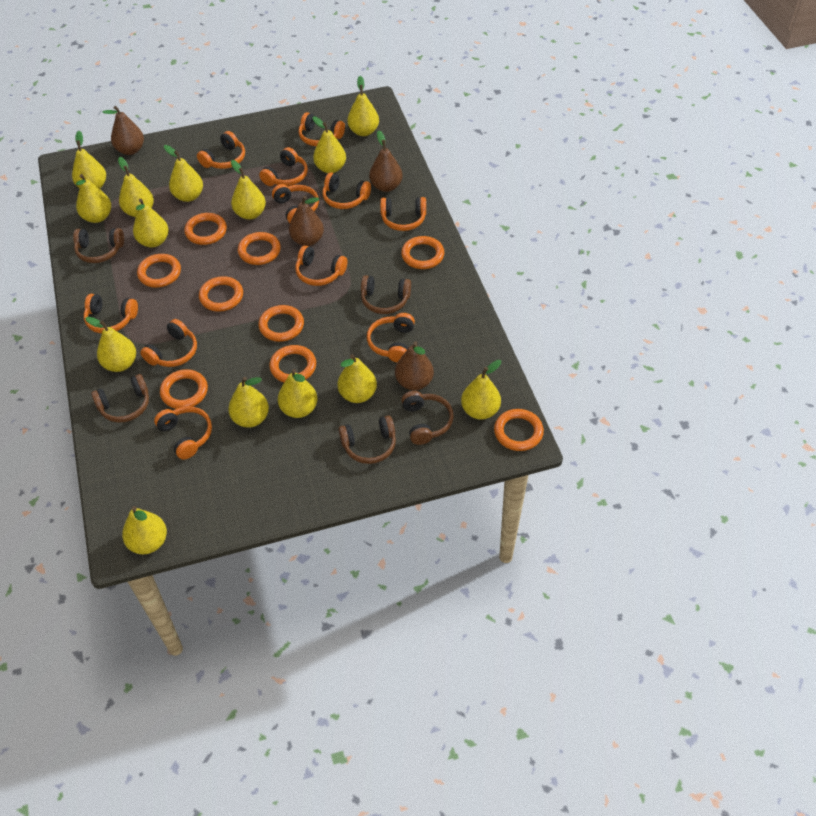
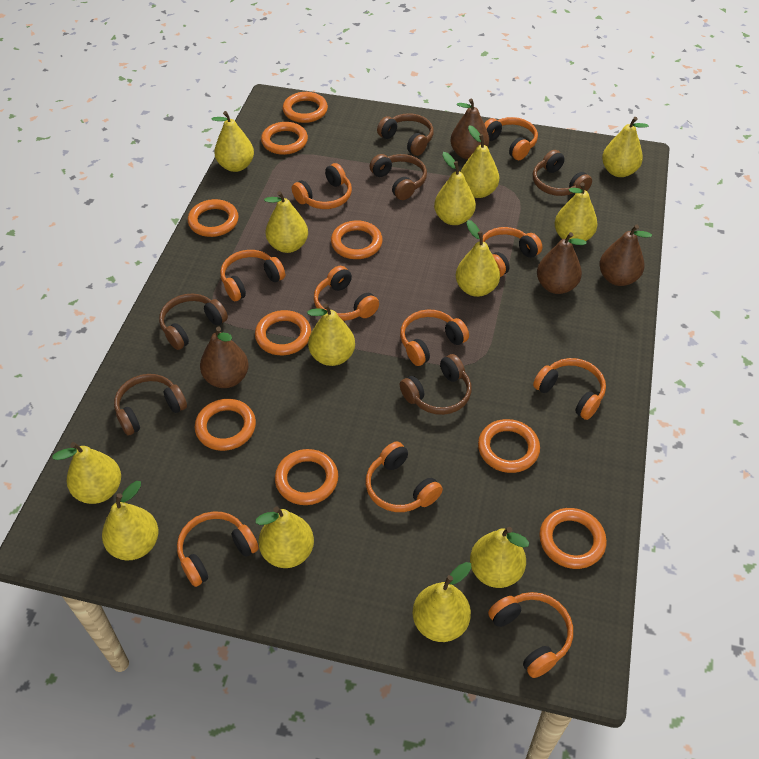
brown headphones: [73,228,124,263] [91,374,149,423] [339,415,396,464] [361,275,411,314] [402,391,454,445] = 5 -> [114,374,187,435] [159,294,228,350] [370,154,427,200] [377,113,434,156] [400,354,472,415] [533,150,592,196] = 6
orange headphones: [84,294,138,334] [140,319,197,367] [154,406,212,460] [197,131,245,169] [259,147,308,186] [272,184,319,223] [295,245,347,286] [299,112,345,146] [322,172,371,209] [367,313,415,363] [380,197,426,231] = 11 -> [177,511,259,587] [220,250,285,301] [292,163,352,209] [314,266,379,321] [366,441,443,512] [400,309,469,366] [483,227,542,277] [484,117,538,160] [488,592,573,678] [533,358,606,420] = 10
yellow pear: [72,131,106,189] [76,174,111,223] [85,317,136,372] [118,157,154,217] [122,506,167,554] [133,199,169,248] [164,145,203,202] [228,377,269,428] [231,160,266,220] [278,369,317,418] [313,117,346,173] [338,354,377,403] [347,76,379,136] [461,360,501,420] = 14 -> [52,442,121,504] [102,481,158,560] [211,111,254,172] [256,506,314,568] [264,191,308,253] [307,303,355,366] [412,562,471,642] [434,152,476,225] [456,220,500,297] [461,125,499,198] [470,527,529,588] [555,182,598,241] [602,117,649,177] = 13

